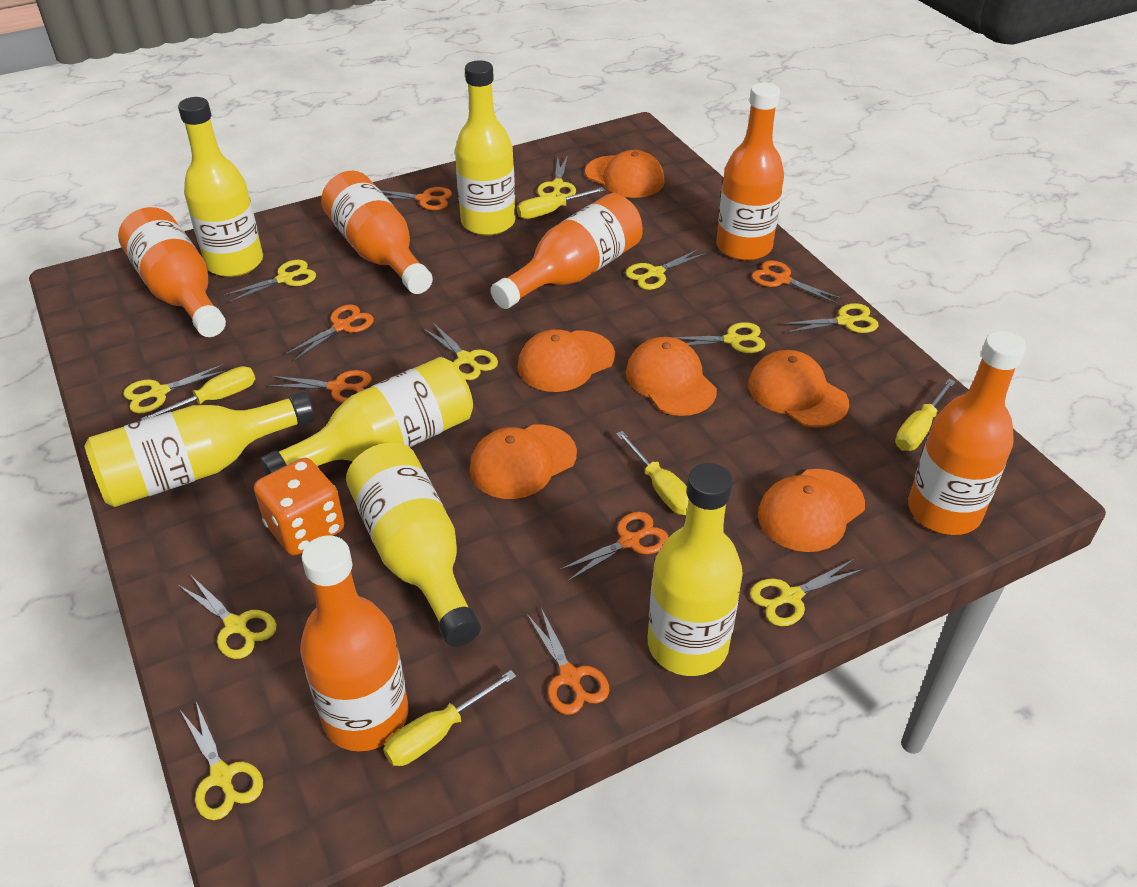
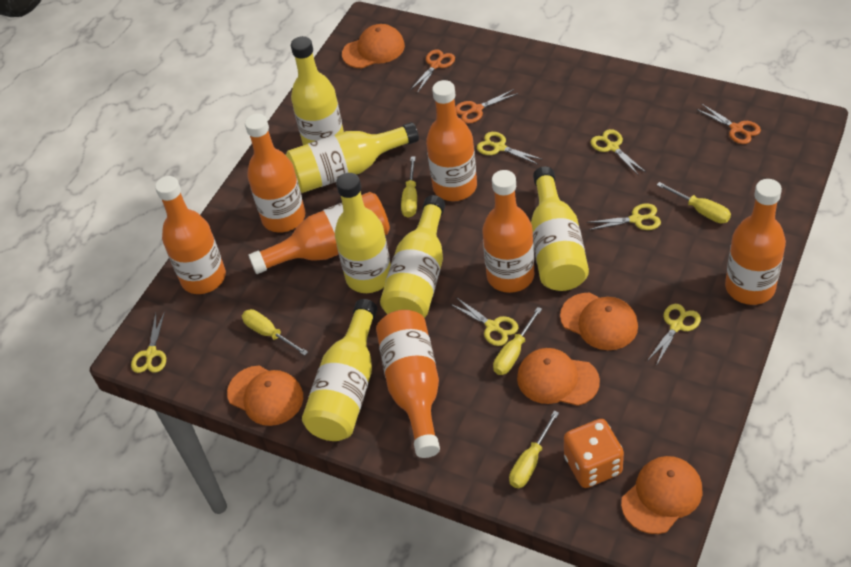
orange bottle: [118,207,226,337] [300,536,408,751] [321,171,433,294] [491,193,643,309] [716,83,784,261] [908,331,1026,535] = 6 -> [155,176,226,294] [245,114,305,232] [248,192,390,274] [376,310,440,458] [426,80,477,201] [482,170,534,293] [725,179,786,305] = 7
orange cap: [470,425,577,499] [517,329,615,392] [585,150,665,198] [626,337,717,416] [748,350,849,428] [758,469,865,552] = 6 -> [227,366,303,426] [342,24,405,68] [517,348,600,406] [560,293,638,350] [621,456,702,534] = 5
orange scissors: [268,370,372,403] [286,304,374,361] [380,187,452,210] [526,608,610,715] [559,512,669,582] [752,260,842,304] = 6 -> [410,49,455,93] [456,89,518,124] [696,104,761,144] = 3
yellow scissors: [123,364,229,413] [178,576,277,659] [180,702,263,820] [223,260,316,303] [422,322,498,380] [537,155,576,197] [625,249,707,290] [673,322,765,353] [750,560,863,626] [782,303,879,333] = 10 -> [131,311,166,373] [450,297,519,346] [477,132,543,165] [586,203,661,230] [590,129,646,176] [647,304,701,366] = 6

